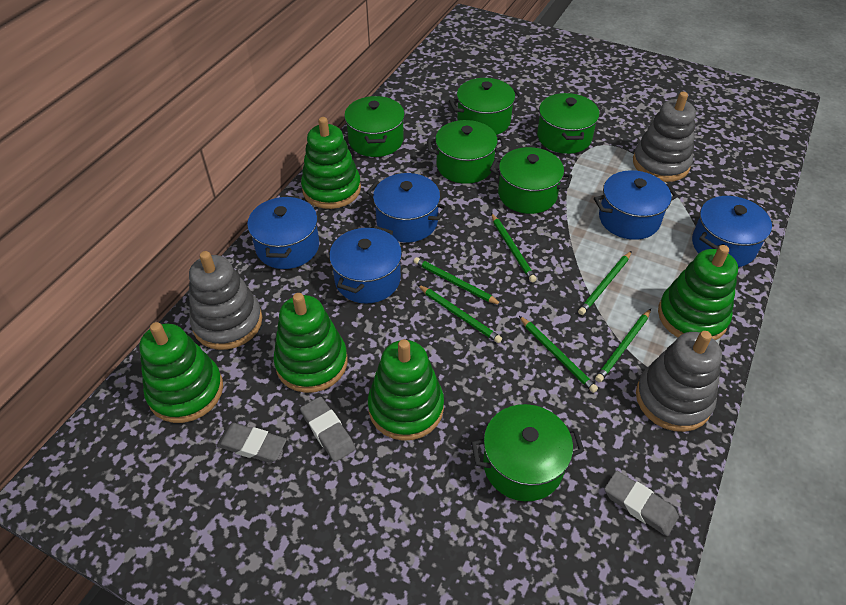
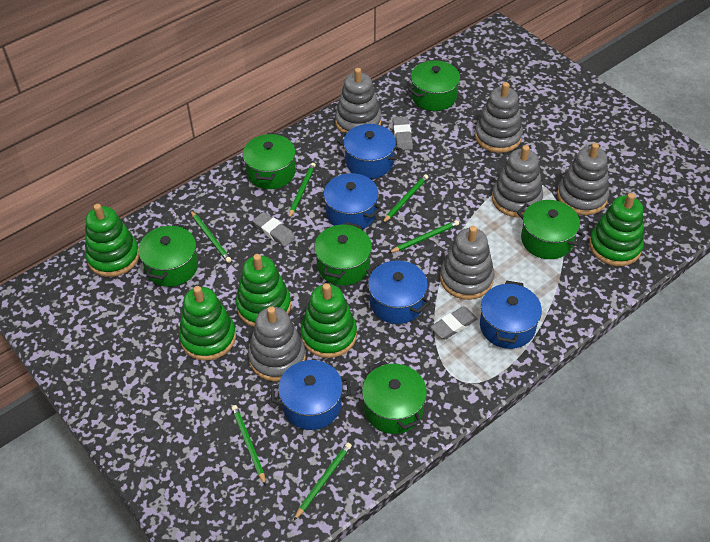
grey stacking toy: [189,251,262,350] [633,92,696,182] [636,331,722,432] = 3 -> [248,306,306,381] [335,68,382,133] [440,226,495,300] [475,82,523,153] [492,145,543,217] [557,143,609,215] = 6

